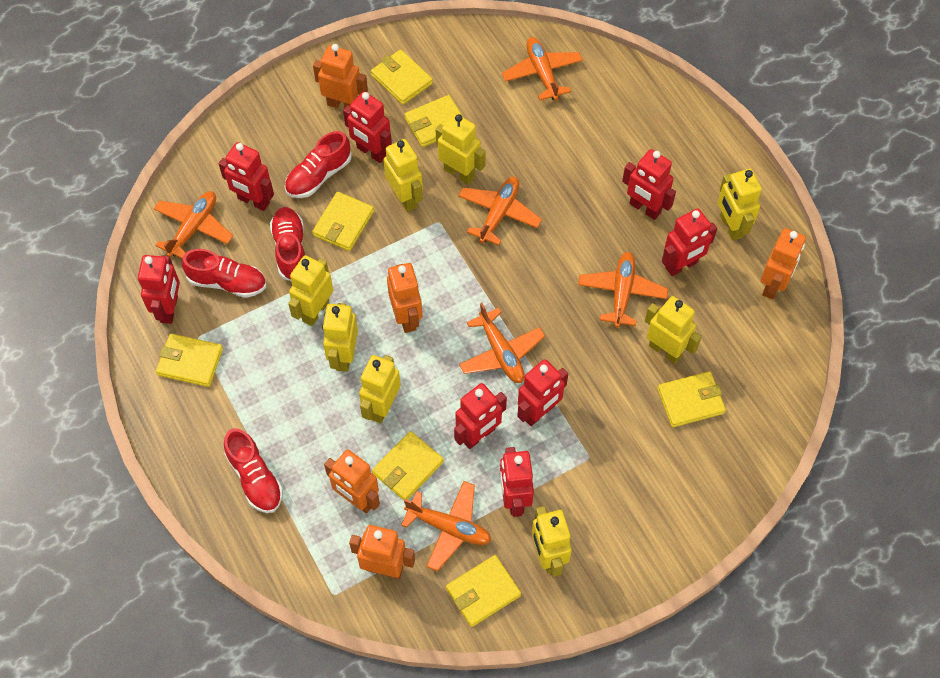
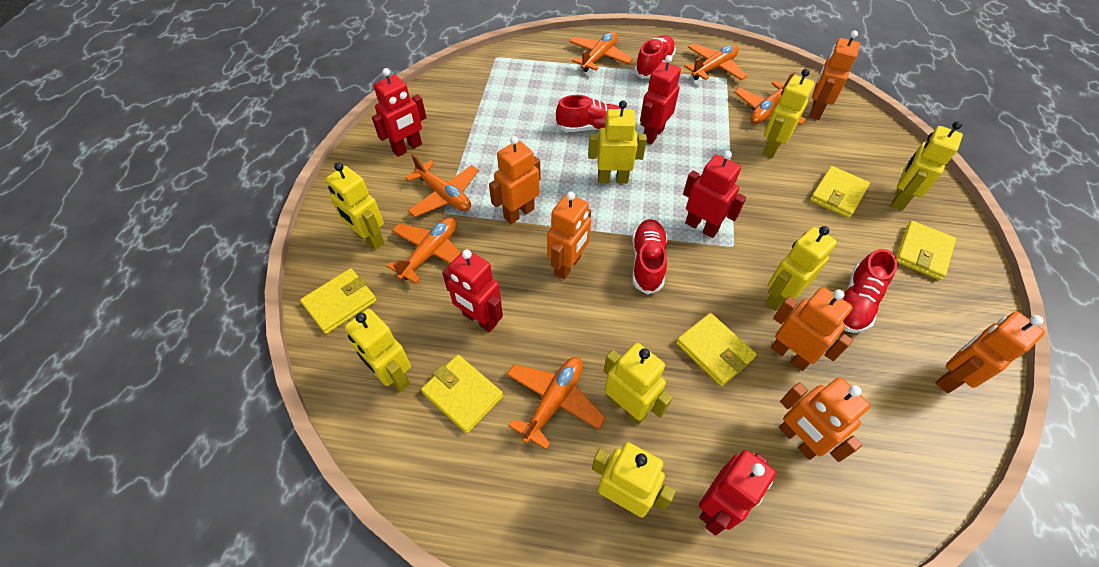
orange robot: [313,44,368,108] [324,449,380,513] [349,525,415,579] [387,263,422,333] [761,228,806,300] = 5 -> [489,136,541,224] [547,191,591,279] [771,287,853,371] [779,377,870,462] [809,30,860,120] [936,312,1045,393] = 6
red robot: [138,255,180,324] [219,142,274,211] [343,92,392,163] [454,383,507,449] [500,447,534,517] [517,359,568,426] [622,149,676,220] [662,208,717,276] = 8 -> [372,68,427,157] [442,249,503,332] [640,55,681,144] [683,151,746,238] [699,450,776,536] = 5
yellow wallet: [156,334,223,387] [312,192,374,251] [371,50,433,105] [372,431,444,500] [405,95,464,147] [446,555,521,627] [657,371,726,427] = 7 -> [300,268,377,334] [421,355,503,433] [676,313,756,386] [810,166,870,218] [896,221,956,280] = 5

